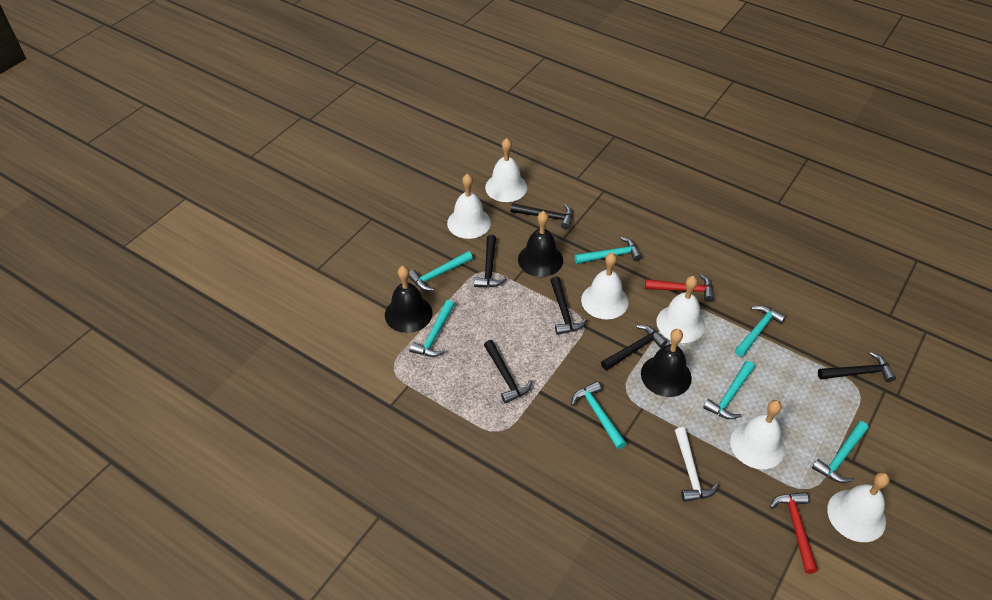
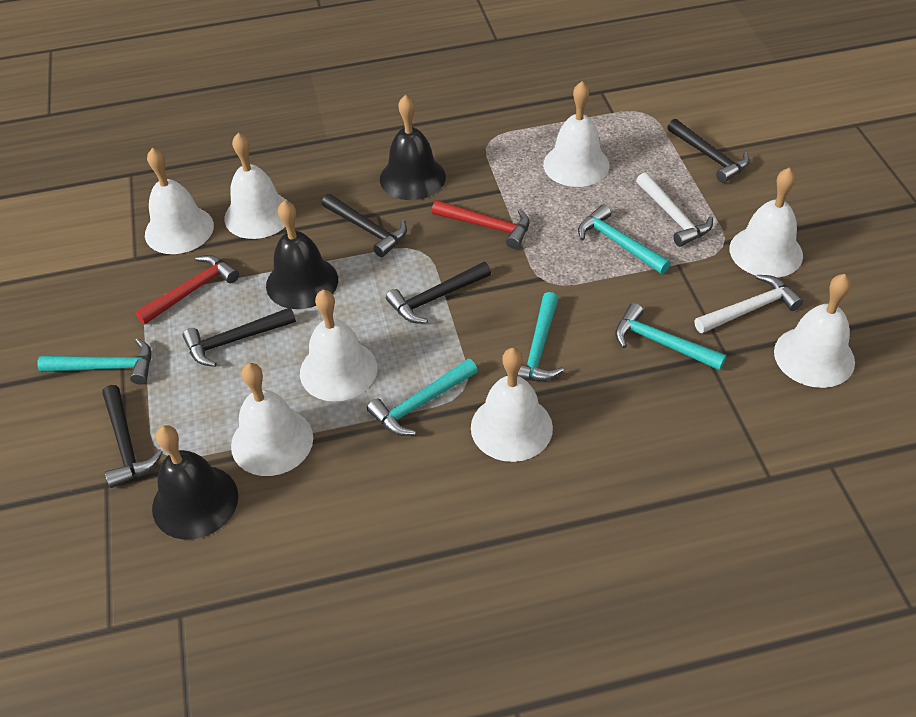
black hammer: [474,235,507,287] [484,340,532,404] [510,203,573,230] [550,276,587,335] [601,325,668,371] [818,352,896,382] = 6 -> [102,385,163,488] [183,307,296,367] [322,194,407,257] [386,262,491,323] [667,119,750,183] = 5
turquoise hammer: [409,251,473,291] [410,300,455,357] [571,381,627,449] [574,237,642,264] [703,361,755,419] [735,305,786,357] [812,421,869,483] = 7 -> [37,338,151,385] [367,359,478,436] [506,292,564,381] [578,205,671,274] [615,303,726,370] = 5
white bell: [447,174,491,239] [485,138,527,202] [581,253,628,319] [657,276,705,343] [730,400,785,469] [827,472,890,542] = 6 -> [145,148,214,254] [224,133,287,239] [231,363,313,476] [300,290,378,402] [471,348,553,462] [543,81,609,187] [730,167,803,278] [774,274,855,388] = 8
white hammer: [675,427,719,502] = 1 -> [636,172,713,247] [695,275,803,333] = 2

